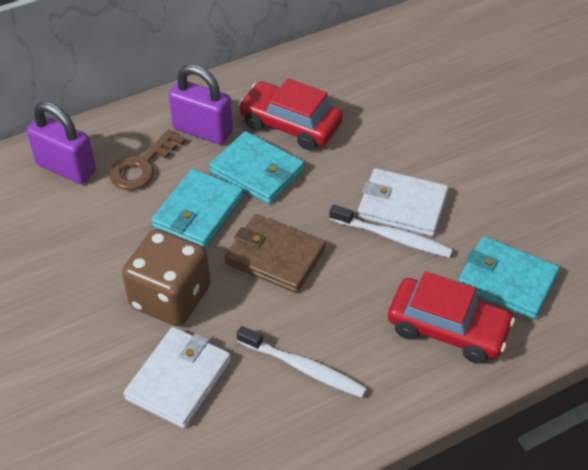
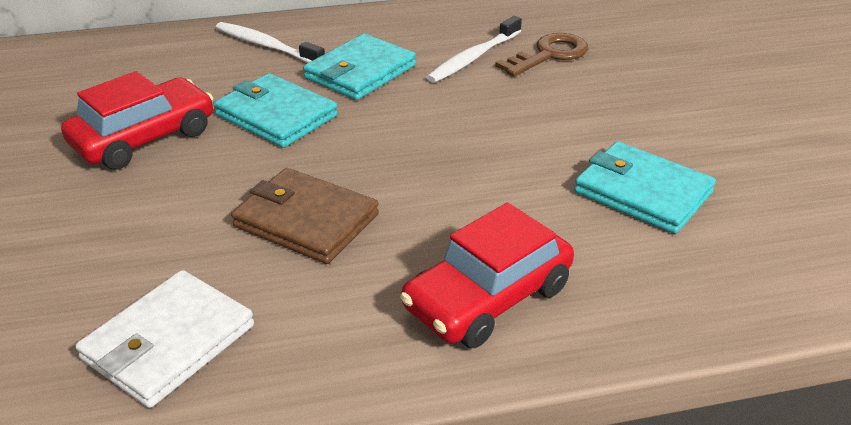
brown dice: [122,229,210,326] = 1 -> none = 0
purple padlock: [27,101,96,184] [169,64,233,145] = 2 -> none = 0
white wallet: [124,327,231,428] [357,168,449,236] = 2 -> [76,270,254,408] = 1

